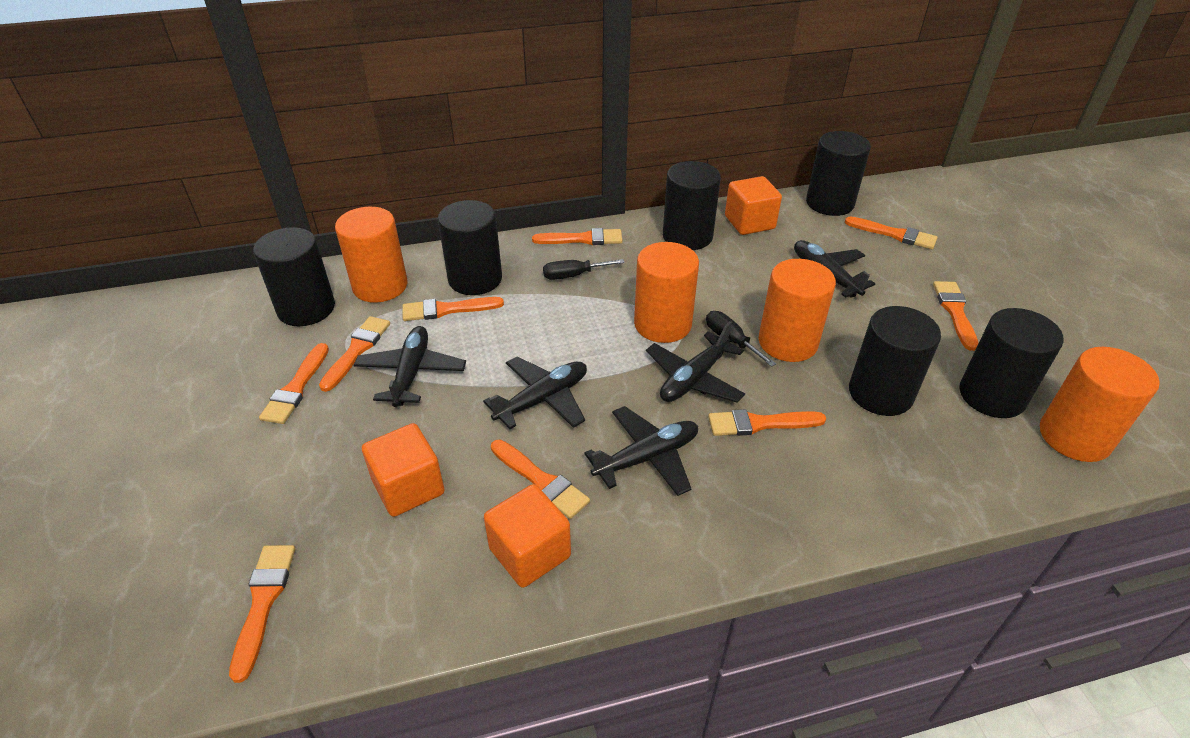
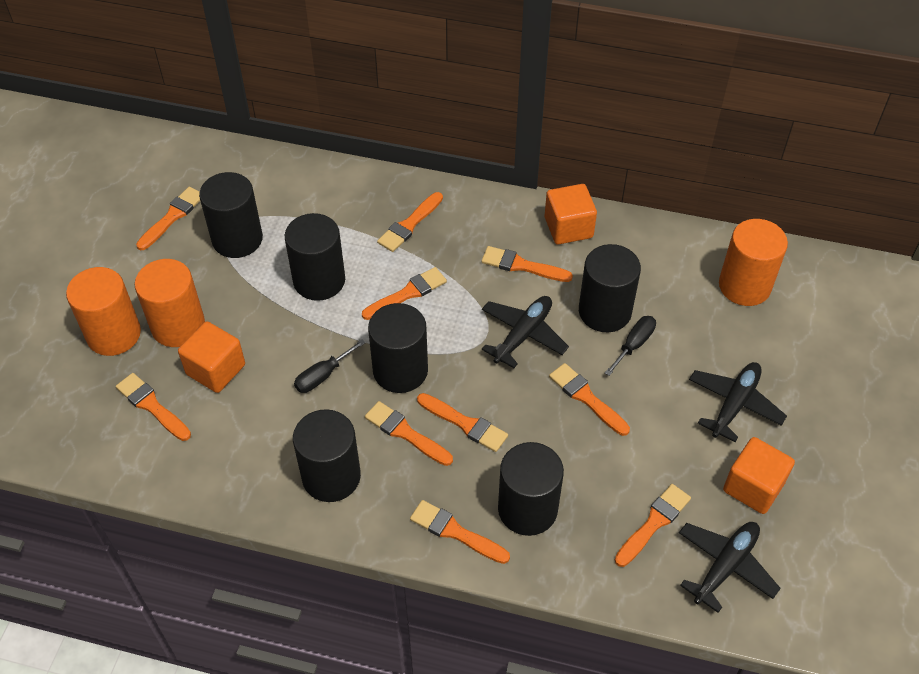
black plane: [354,326,466,407] [483,357,587,429] [584,406,698,496] [646,321,745,403] [794,240,875,298] = 5 -> [482,296,569,368] [679,522,781,613] [689,362,787,442] = 3
orange brush: [229,545,295,683] [259,343,329,424] [319,316,390,392] [403,297,504,321] [491,440,590,519] [532,228,622,245] [708,409,826,436] [845,216,937,249] [933,281,978,351] = 9 -> [116,373,191,441] [136,187,200,250] [362,267,447,320] [365,401,453,466] [377,192,443,252] [410,500,510,564] [417,393,508,452] [481,246,573,282] [549,363,630,436] [615,484,691,567] = 10
orange cylinder: [335,207,407,303] [634,242,699,343] [759,259,836,362] [1040,347,1160,462] = 4 -> [66,267,141,356] [134,259,205,347] [719,219,788,306] = 3

